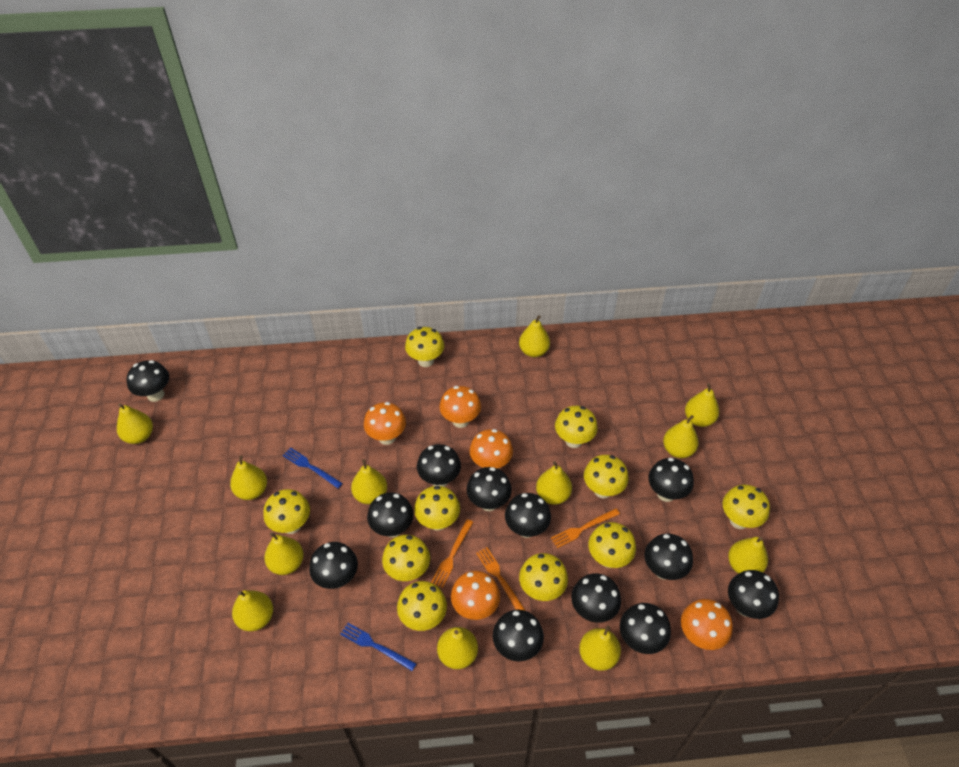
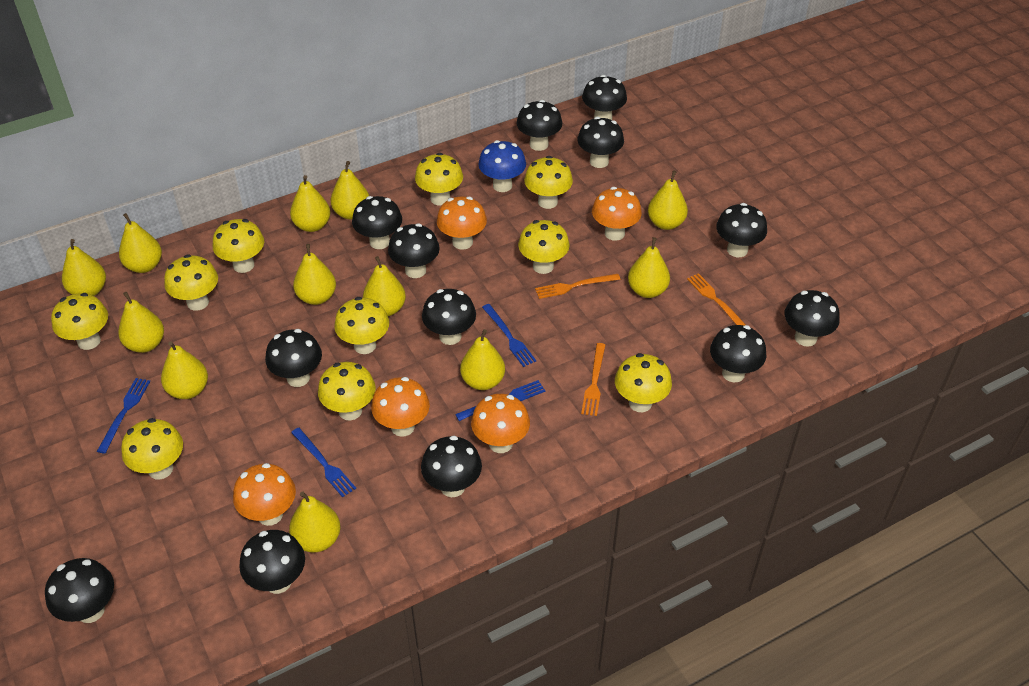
black mushroom: [127,360,169,402] [309,542,358,589] [367,493,414,537] [417,444,461,487] [467,467,512,511] [493,610,544,661] [505,493,551,538] [571,573,621,623] [620,603,671,654] [644,534,693,580] [648,458,694,502] [728,570,779,619] = 12 -> [45,558,114,623] [239,530,305,594] [265,329,322,387] [352,196,402,249] [388,223,440,278] [421,436,482,497] [422,289,476,345] [516,100,562,151] [577,117,624,168] [582,75,627,120] [710,325,766,382] [716,203,767,257] [785,290,840,347] = 13
blue fork: [283,448,343,488] [340,623,416,671] = 2 -> [97,378,150,454] [291,428,356,497] [455,380,545,421] [482,304,536,367] = 4
blue mushroom: none = 0 -> [479,140,526,192] = 1

